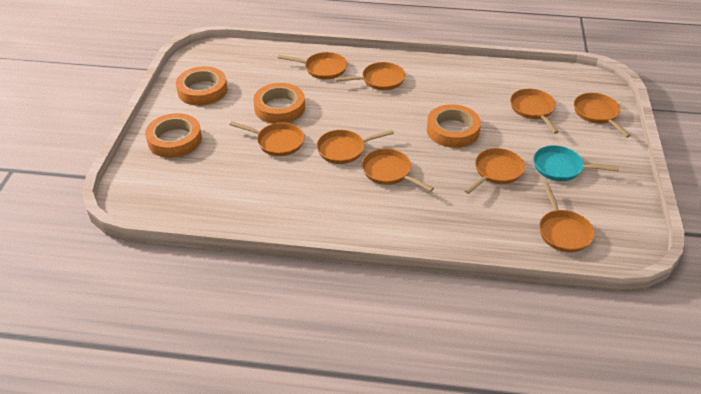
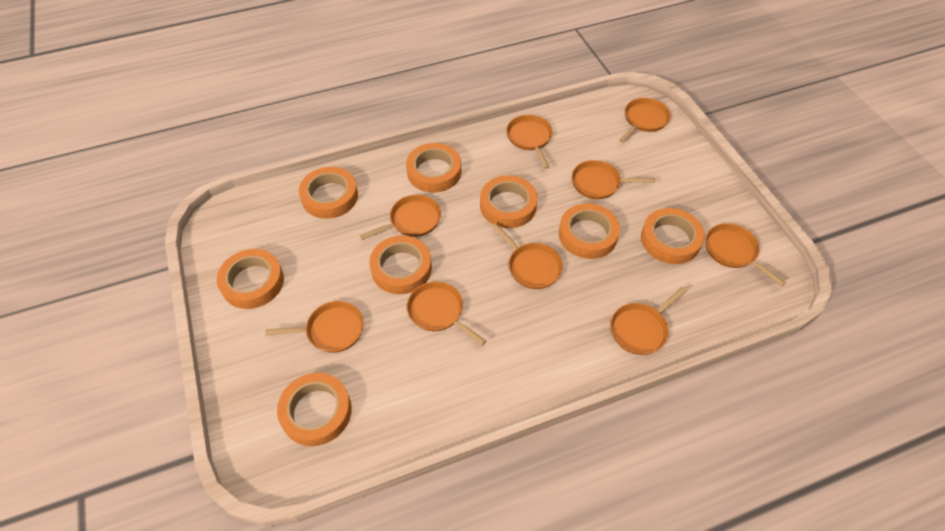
orange tape: [145,113,202,158] [176,66,227,106] [253,83,305,124] [427,104,481,148] = 4 -> [217,249,284,309] [277,373,352,446] [299,167,358,219] [369,235,432,294] [406,143,461,193] [480,175,538,228] [559,203,620,259] [641,208,705,264] = 8
turquoise pan: [534,145,619,181] = 1 -> none = 0

